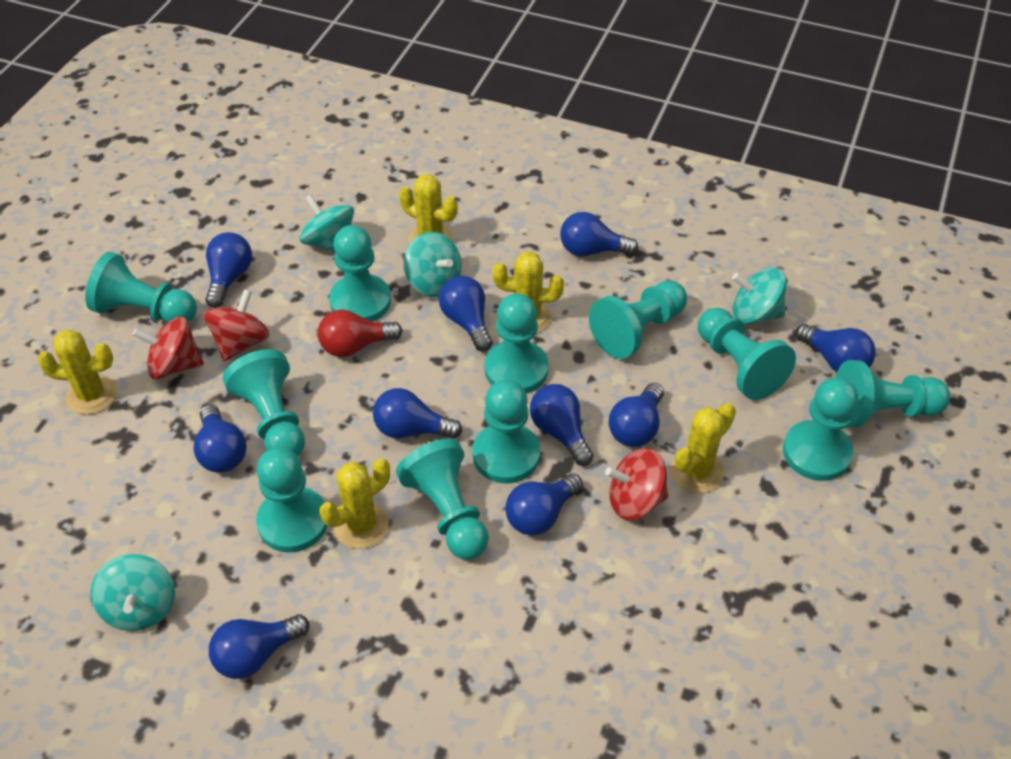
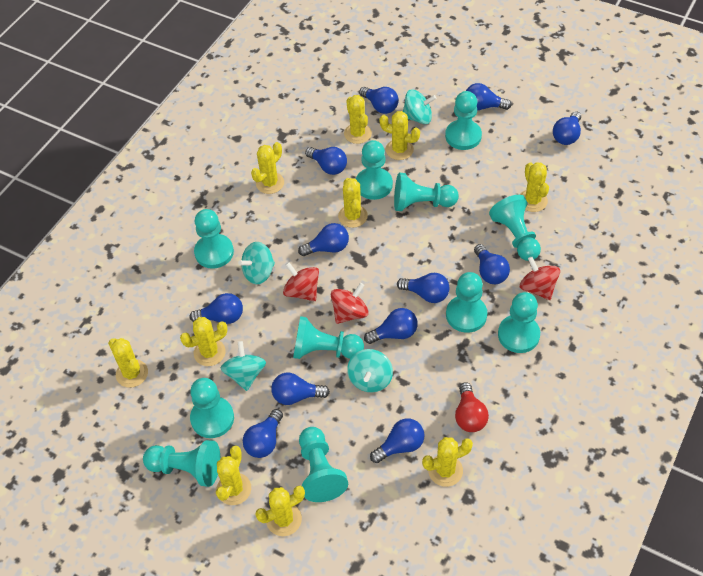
blue light bulb: [193,404,247,473] [205,232,252,308] [209,614,309,679] [373,388,462,439] [439,276,492,352] [505,474,583,535] [530,384,593,466] [560,212,638,256] [609,382,664,447] [795,324,876,372] = 10 -> [190,293,243,324] [243,409,283,458] [271,373,330,405] [298,223,349,256] [305,147,347,175] [359,87,399,114] [364,308,418,344] [370,418,424,463] [397,273,449,303] [466,83,512,110] [474,244,510,284] [553,111,581,145] = 12
yellow cactus: [37,330,117,415] [320,458,390,549] [399,174,458,244] [492,251,564,333] [671,403,736,493] = 5 -> [108,338,148,388] [180,317,228,366] [216,445,251,505] [251,142,284,194] [255,486,305,536] [338,178,368,228] [344,95,372,144] [379,111,420,160] [422,437,473,487] [520,162,549,212] = 10

